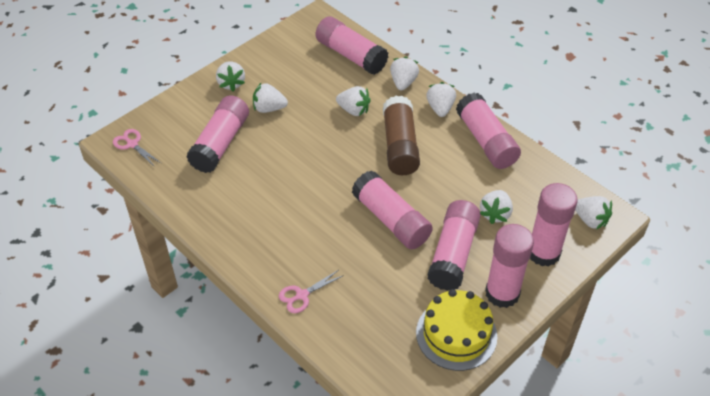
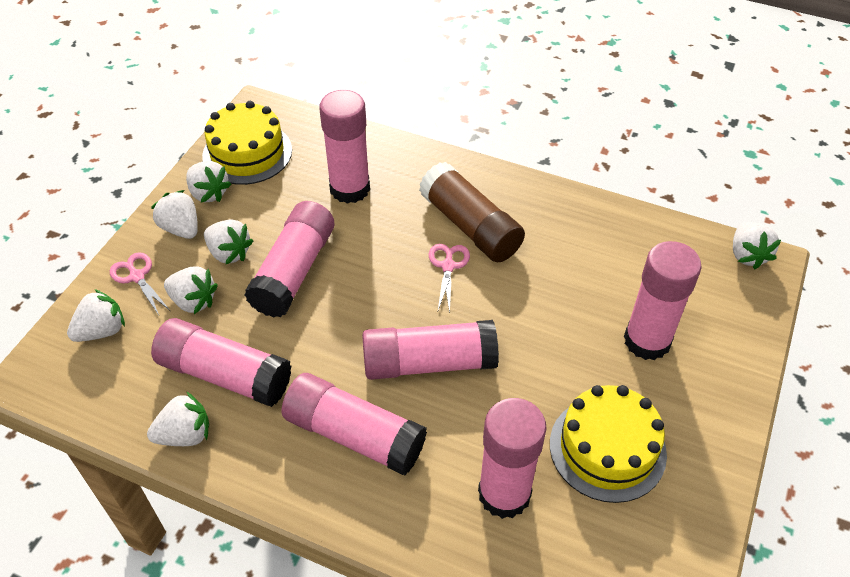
yellow cake: [416,289,497,371] = 1 -> [202,101,292,185] [550,385,667,503] = 2

